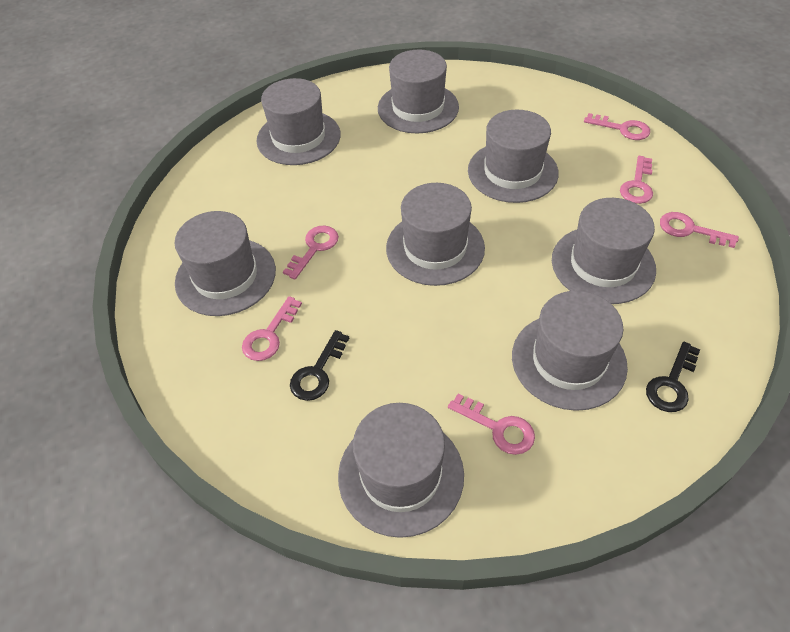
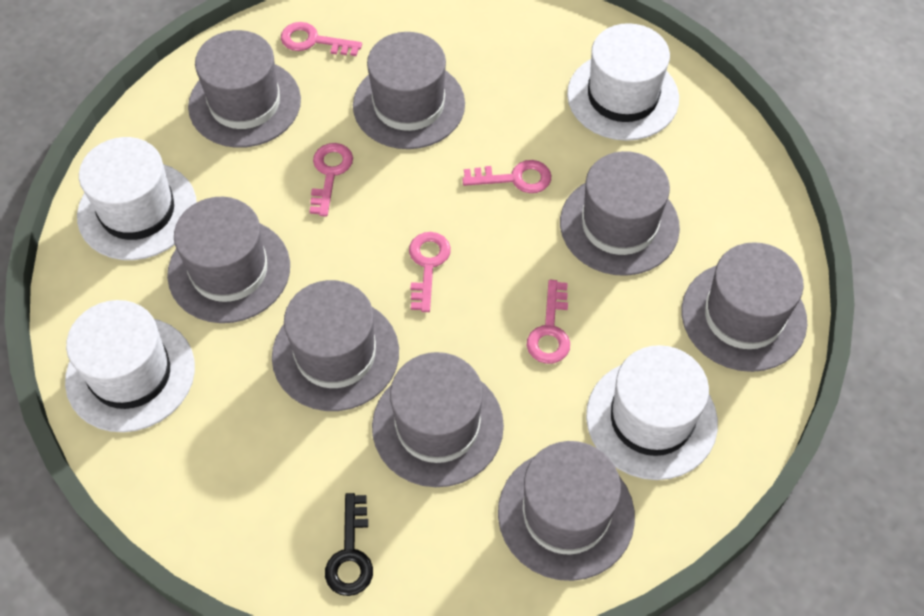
black key: [290,330,349,401] [646,342,700,412] = 2 -> [325,493,373,596] = 1
pink key: [242,296,302,361] [283,226,339,280] [448,394,535,455] [584,113,650,140] [620,156,653,204] [660,212,739,248] = 6 -> [281,22,362,56] [309,143,353,217] [409,232,451,312] [462,160,551,193] [527,280,570,364] = 5
white hat: none = 0 -> [65,300,195,432] [77,137,197,260] [567,23,679,141] [586,345,718,480] = 4

